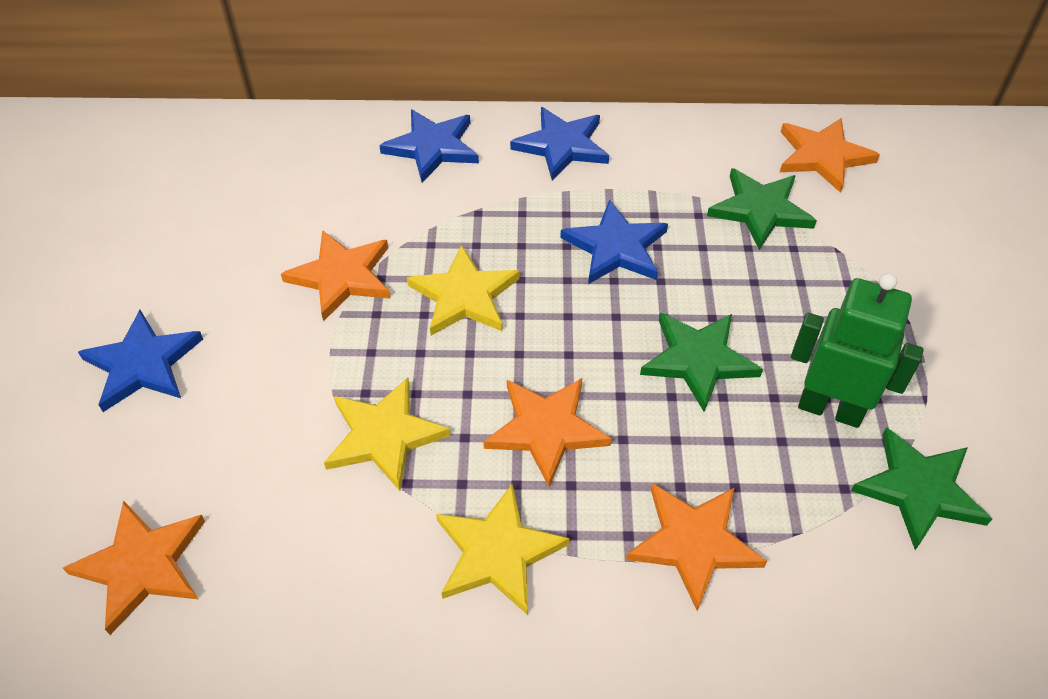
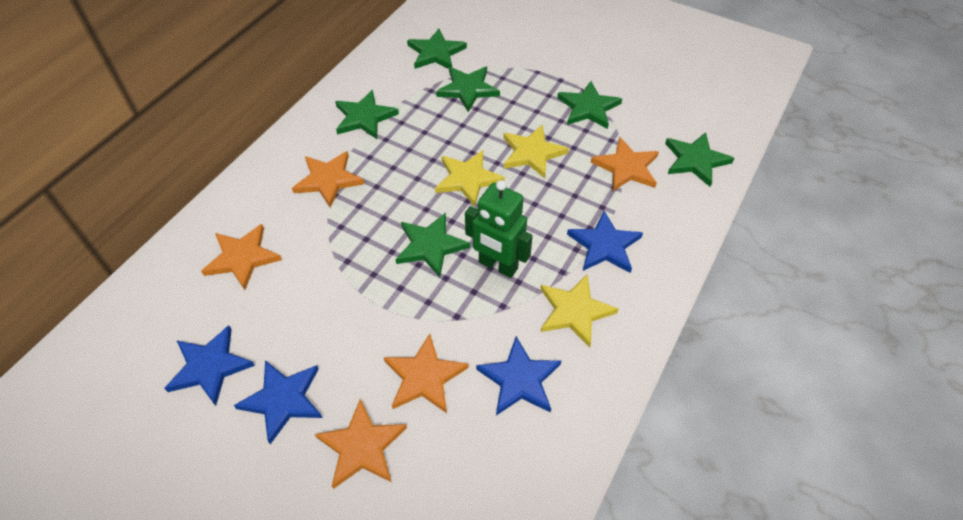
green star: [640,313,763,412] [707,168,817,250] [851,427,992,550] = 3 -> [335,90,399,139] [396,212,470,277] [407,29,467,69] [436,67,500,112] [557,81,622,129] [665,132,734,187] = 6

